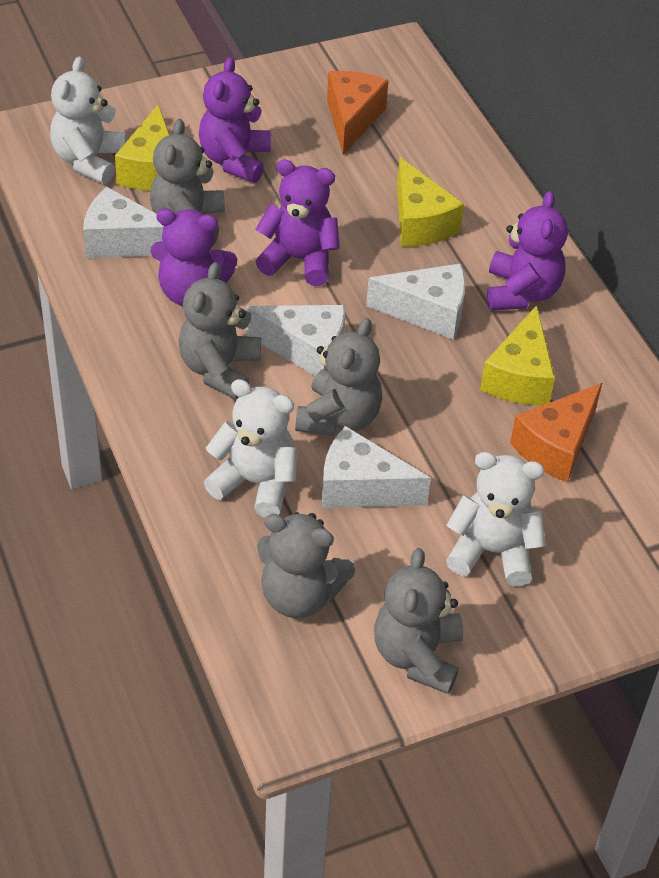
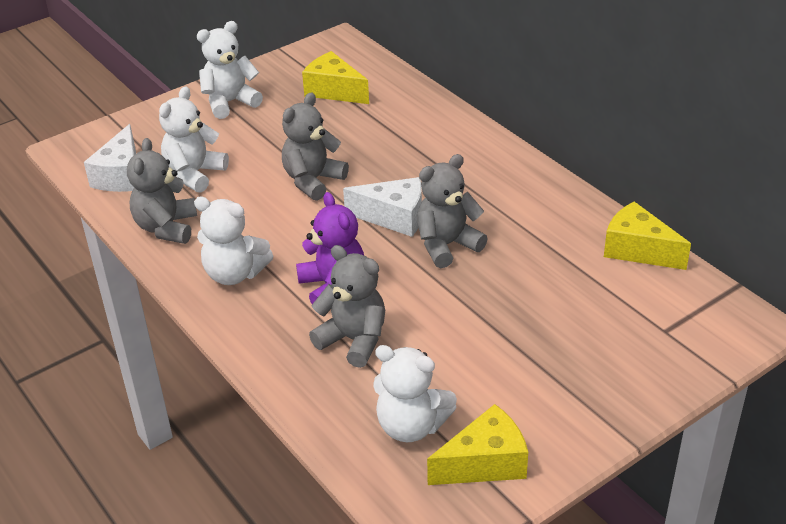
grey teddy bear: [150,119,225,245] [179,262,261,400] [257,512,355,618] [295,318,382,436] [374,548,463,694] = 5 -> [127,138,197,244] [282,92,349,201] [309,245,385,368] [417,154,488,268] = 4
orange cheese: [327,71,389,155] [510,383,602,482] = 2 -> none = 0
purple teddy bear: [150,209,237,306] [199,57,271,183] [255,160,340,286] [487,191,568,311] = 4 -> [296,192,364,304] = 1
white cheese: [83,187,163,258] [246,305,345,376] [322,426,431,508] [366,263,465,339] = 4 -> [84,124,136,192] [343,177,422,237] = 2
white teddy bear: [50,57,127,184] [204,379,297,518] [446,452,546,586] = 3 -> [159,86,229,193] [194,197,273,285] [197,21,263,119] [373,345,457,442] = 4

